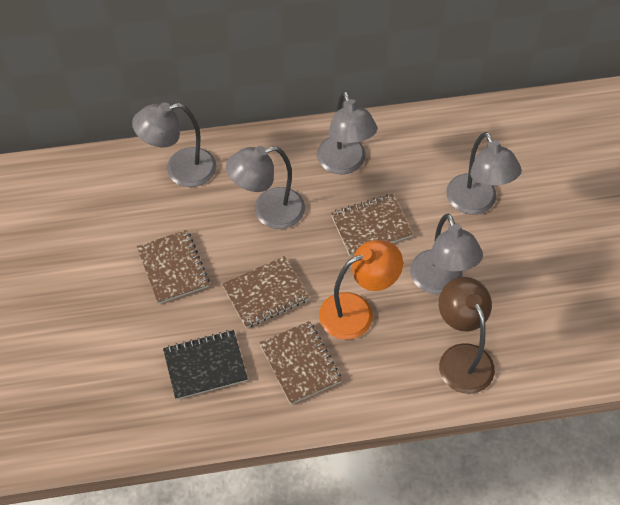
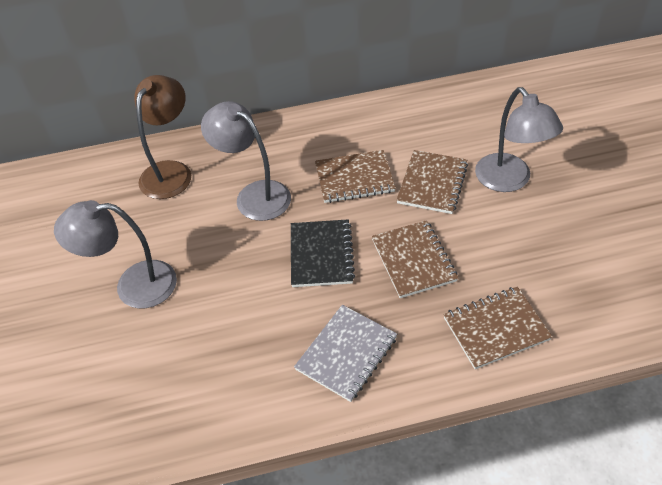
grey lamp: [132,102,216,187] [226,146,305,229] [317,91,377,174] [410,214,483,294] [446,132,521,214] = 5 -> [54,200,177,308] [201,101,291,221] [475,87,563,192] = 3
grey notebook: none = 0 -> [294,305,397,402] = 1
orange lamp: [319,240,403,340] = 1 -> none = 0

